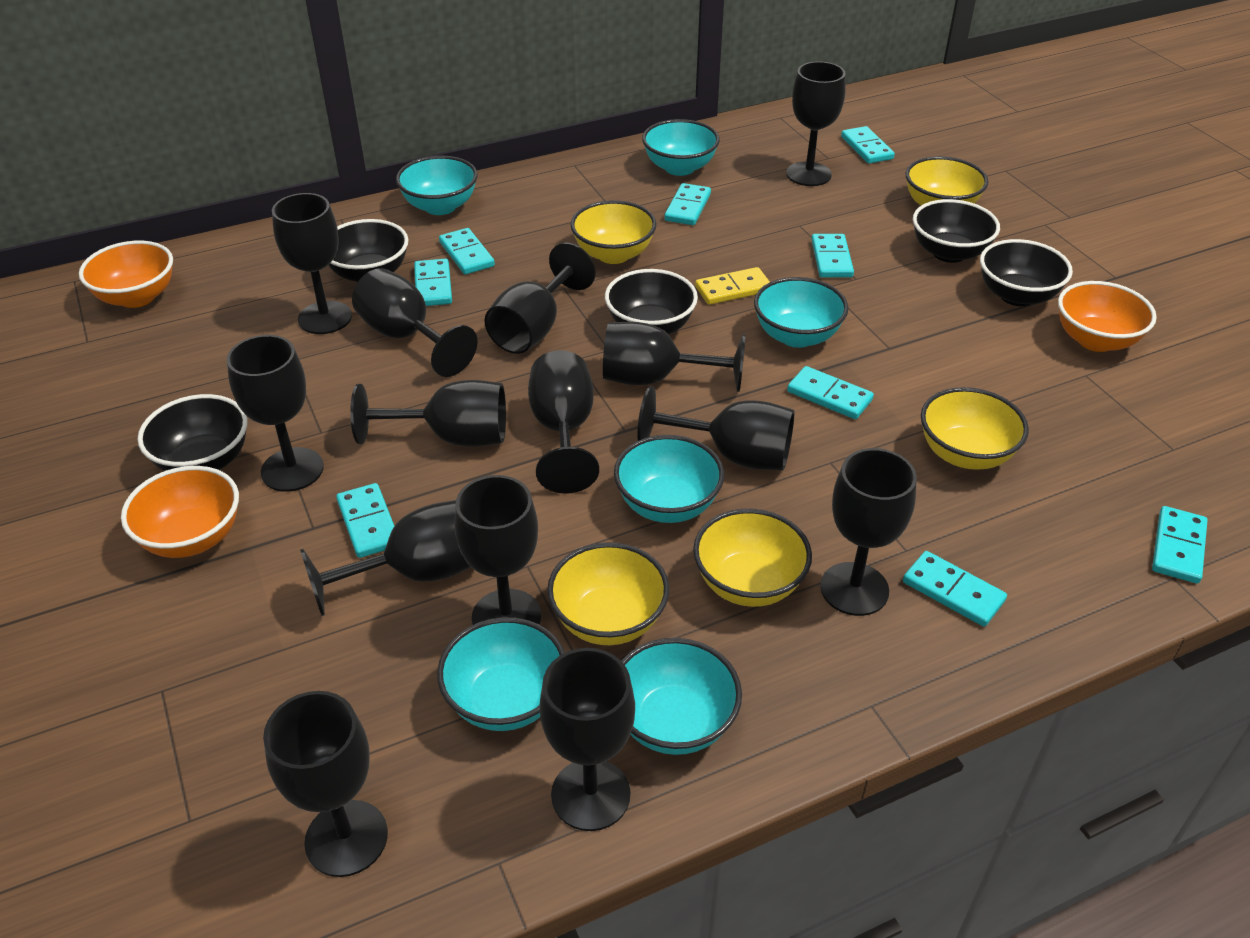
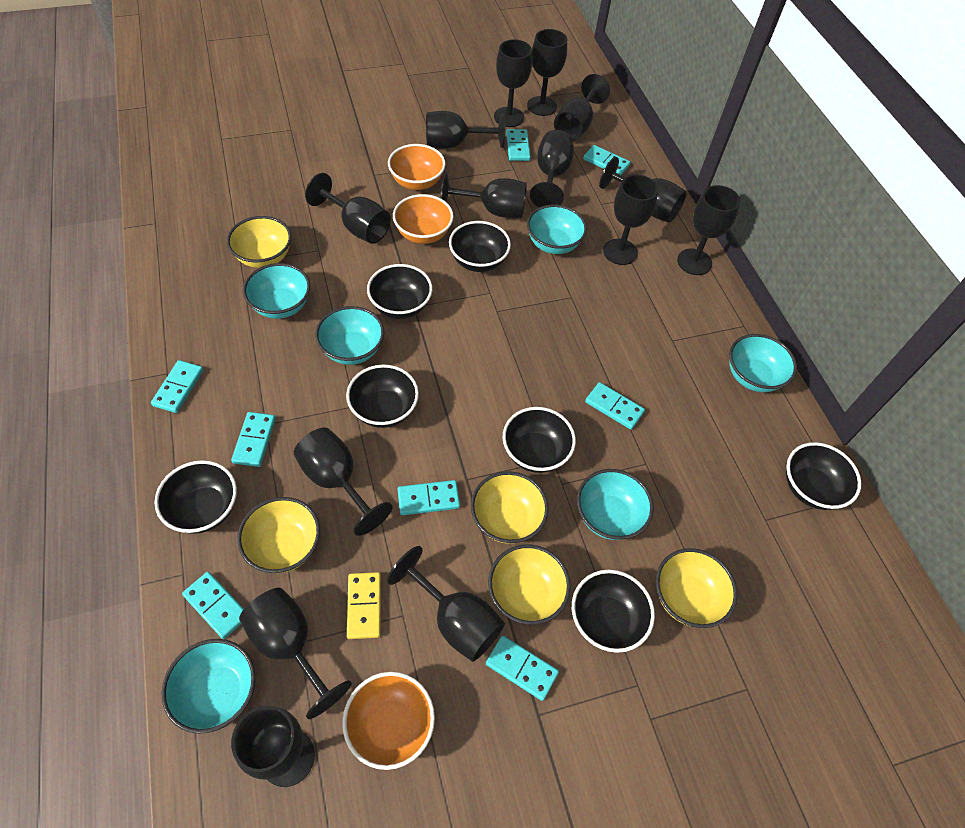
black bowl: [137,394,248,471] [329,219,408,283] [605,269,698,334] [913,199,1000,263] [980,239,1073,306] = 5 -> [154,460,237,534] [346,365,419,428] [367,264,433,319] [449,221,511,272] [503,407,576,473] [572,570,655,653] [786,442,862,510] = 7
turquoise domino: [336,483,394,558] [414,259,452,306] [439,228,495,274] [664,183,711,225] [787,366,874,419] [811,234,854,277] [841,126,895,163] [903,551,1007,627] [1152,506,1208,584] = 9 -> [151,360,204,413] [182,572,244,639] [231,412,276,467] [397,480,460,515] [486,636,559,701] [506,129,531,161] [583,145,631,175] [585,382,645,430] = 8

